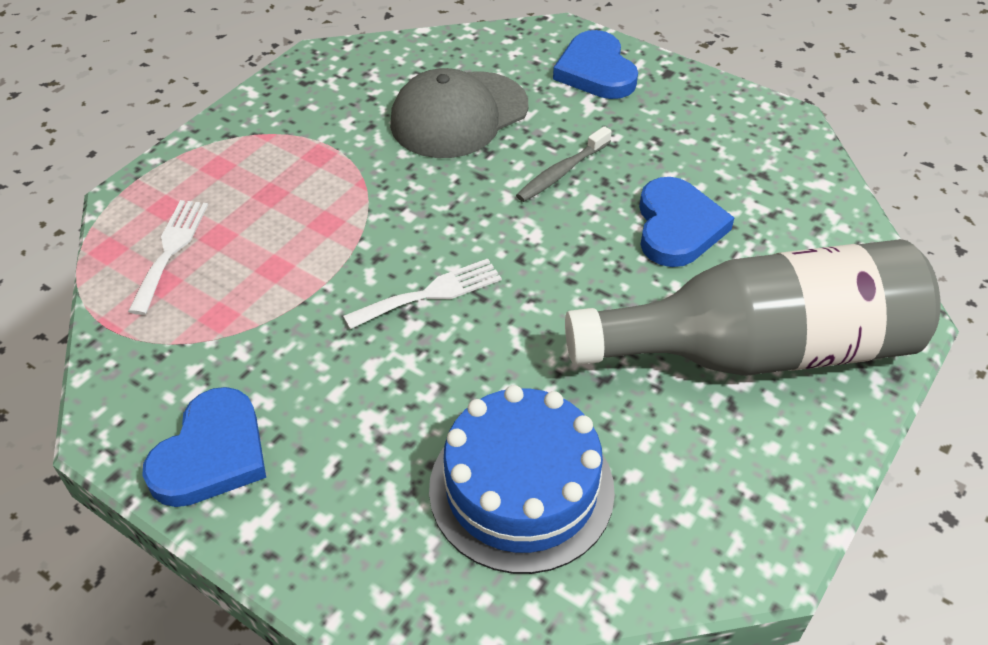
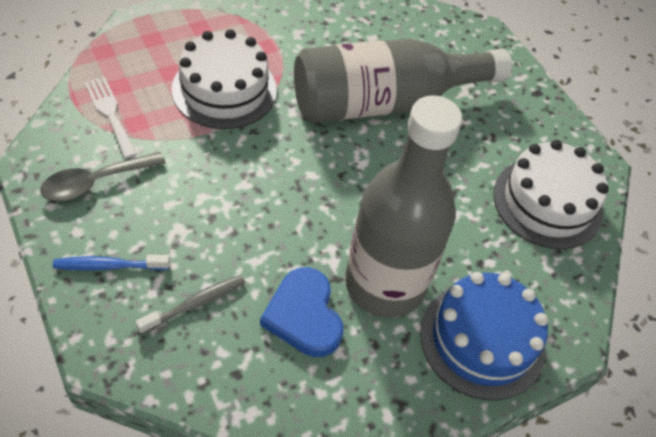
blue heart: [142,387,266,507] [553,30,638,99] [639,177,734,267] = 3 -> [260,267,343,357] = 1
blue toothbrush: none = 0 -> [53,255,170,271] = 1
grey bottle: [565,239,941,376] = 1 -> [294,38,512,123] [345,95,462,317] = 2
grey cap: [390,68,528,158] = 1 -> none = 0
grey spoon: none = 0 -> [40,152,166,201] = 1
white cake: none = 0 -> [172,29,277,129] [493,140,609,249] = 2
white fork: [128,200,208,315] [343,259,502,329] = 2 -> [85,77,137,159] = 1

